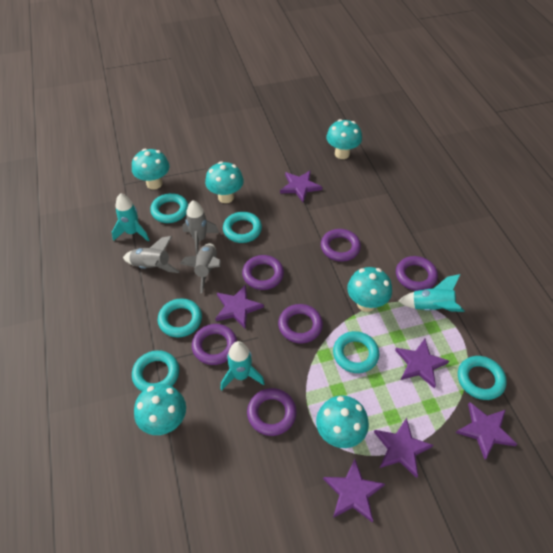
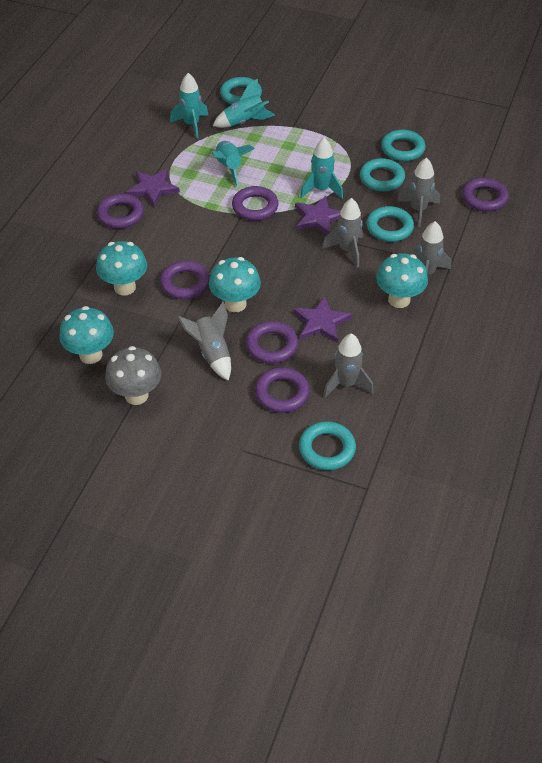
grey mushroom: none = 0 -> [105,346,161,405] = 1
grey rocket: [123,236,180,273] [180,243,221,293] [182,200,219,255] = 3 -> [178,301,231,381] [322,198,363,267] [323,333,374,398] [397,158,440,227] [408,221,451,292] = 5
purple star: [215,285,264,329] [280,170,322,202] [323,459,385,522] [374,418,433,478] [395,339,449,389] [456,402,517,459] = 6 -> [126,169,180,207] [293,296,352,343] [295,196,340,235] = 3
turquoise mushroom: [132,149,169,189] [134,384,186,435] [205,161,244,203] [316,395,369,448] [326,119,362,159] [347,267,392,312] = 6 -> [59,306,114,364] [96,241,147,296] [209,257,261,312] [376,253,428,308] = 4
turquoise ring: [132,350,179,391] [150,193,188,223] [158,298,202,338] [223,212,262,243] [333,331,379,373] [458,356,507,400] = 6 -> [220,77,262,105] [299,421,356,470] [360,158,405,191] [366,206,414,242] [381,130,425,161] = 5
turquoise rocket: [112,193,149,241] [221,341,265,390] [399,274,464,312] = 3 -> [170,73,208,139] [212,141,255,187] [213,78,275,128] [300,138,343,198] = 4

